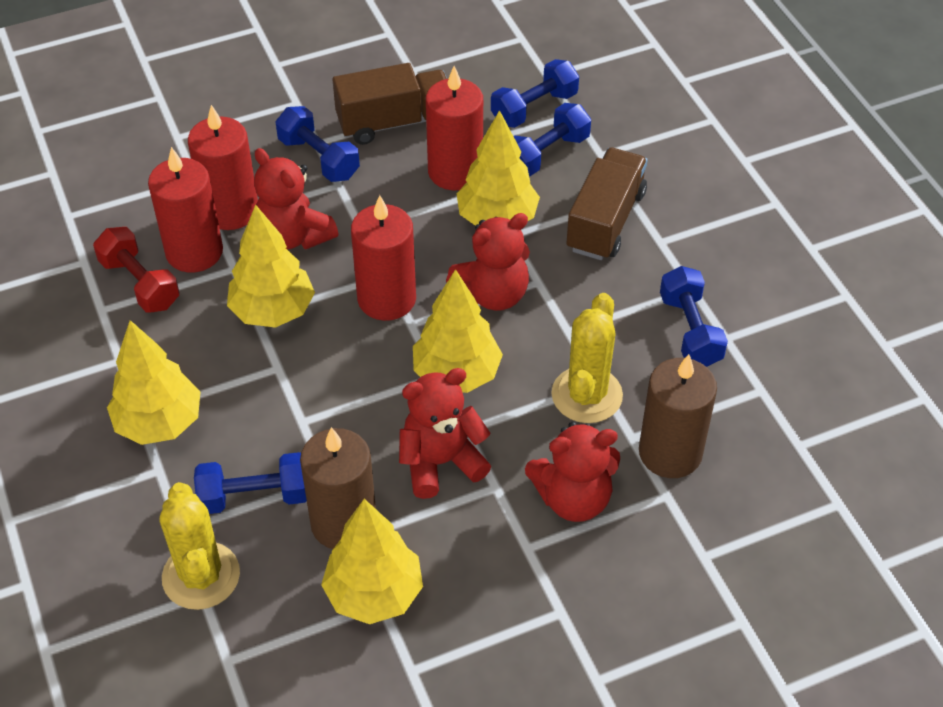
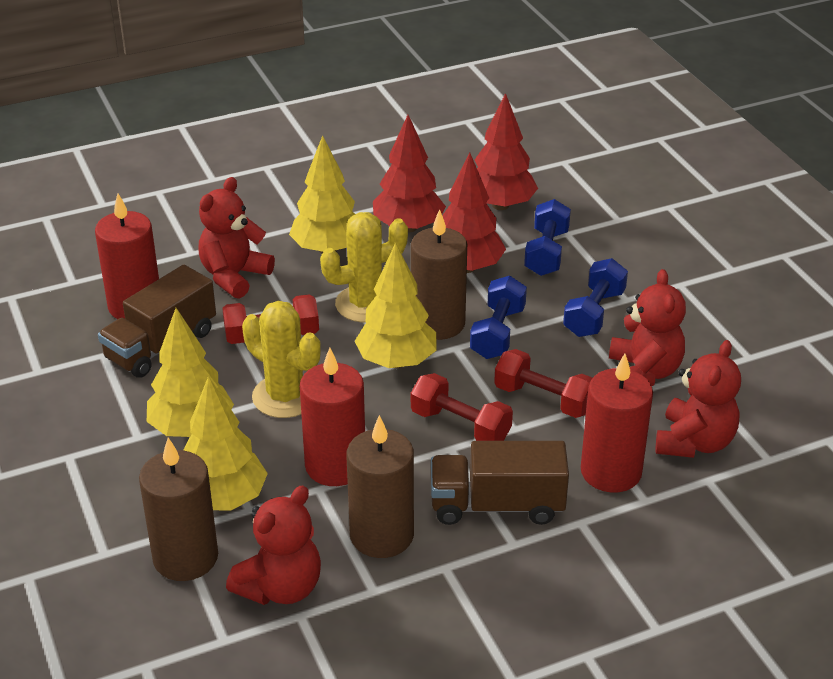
blue dumbbell: [194,452,307,514] [275,106,360,182] [491,59,579,128] [513,103,591,177] [660,266,728,367] = 5 -> [470,276,527,359] [524,199,571,276] [563,258,628,337] = 3
brown candle: [300,427,376,549] [639,354,717,478] = 2 -> [139,437,218,581] [346,415,414,558] [411,209,467,340] = 3
red candle: [148,147,223,273] [188,105,258,230] [351,195,416,321] [426,66,483,190] = 4 -> [95,193,159,319] [300,348,365,486] [581,354,653,492] = 3
red dumbbell: [93,227,179,313] = 1 -> [222,294,319,344] [411,373,513,441] [494,349,592,418] = 3
red tree: none = 0 -> [373,115,446,233] [442,153,506,273] [475,93,538,210] = 3
yellow tree: [107,320,201,445] [227,204,315,328] [321,499,423,624] [413,269,503,393] [456,110,540,226] = 5 -> [147,308,234,437] [184,376,268,511] [289,135,356,254] [354,243,437,368] = 4

